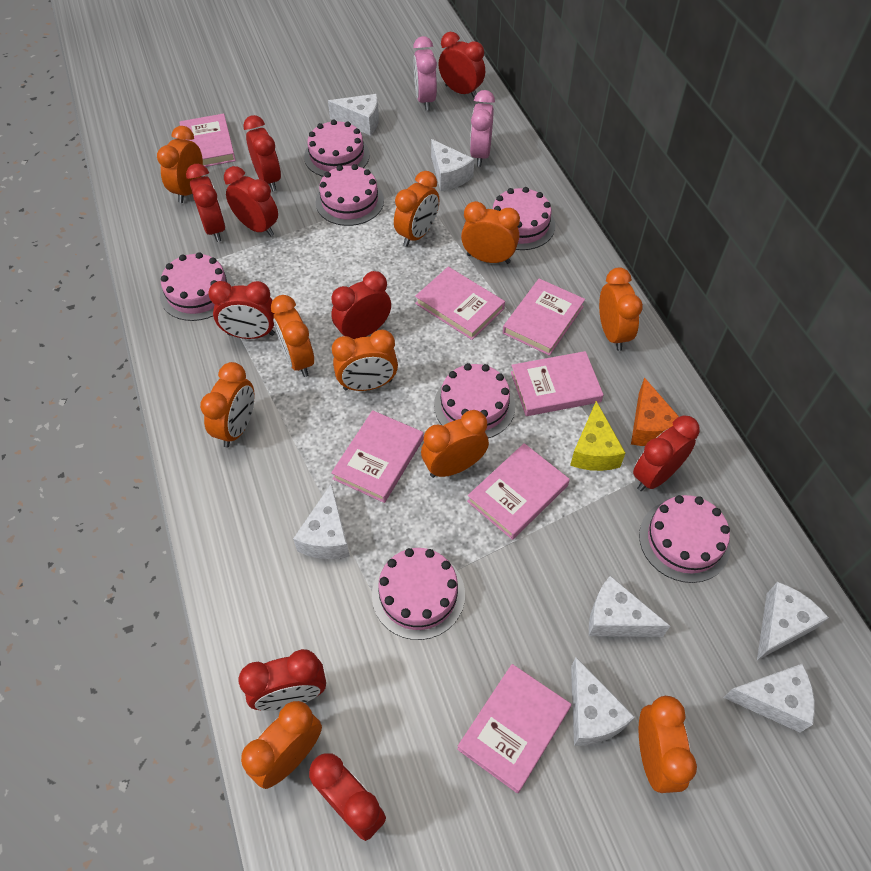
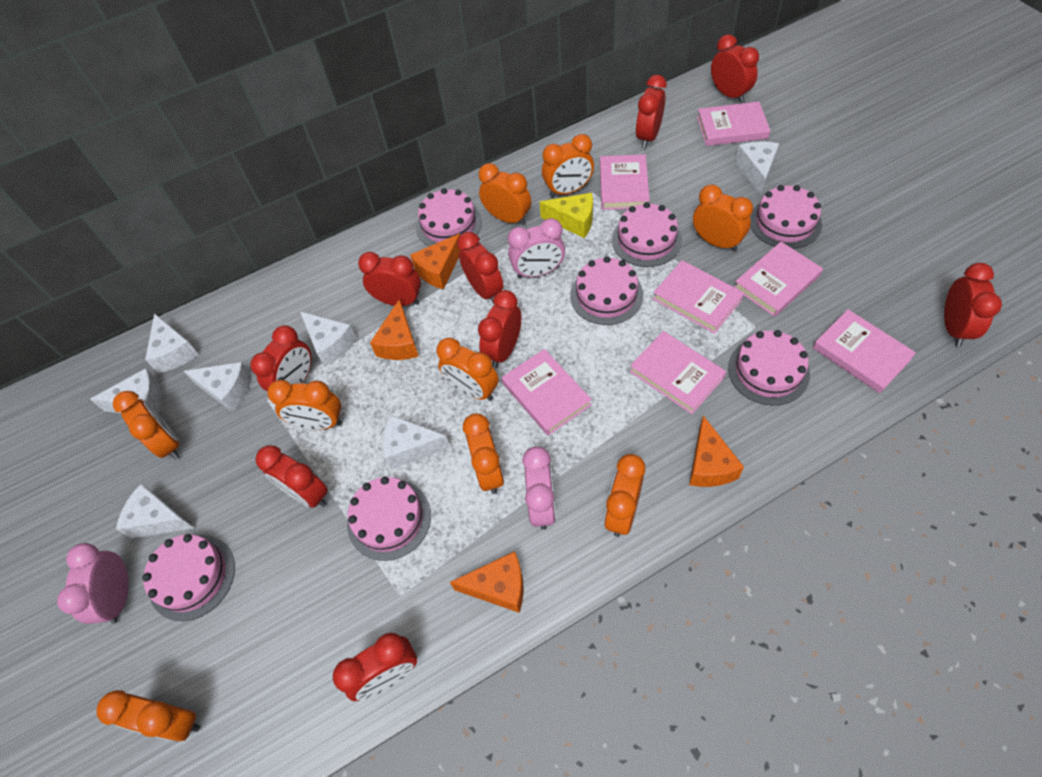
orange cheese: [631,377,679,446] = 1 -> [370,299,419,360] [410,234,461,289] [450,551,524,613] [689,415,744,487] = 4
orange clock: [157,126,203,203] [200,362,255,447] [241,701,322,789] [271,295,314,377] [332,330,398,391] [394,171,439,247] [421,410,489,478] [461,201,520,264] [599,268,643,351] [639,696,697,793] = 10 -> [97,690,200,742] [113,391,180,459] [267,380,342,430] [436,338,499,401] [463,414,504,494] [479,163,531,225] [542,134,594,197] [604,454,645,537] [693,185,753,251] = 9
pink clock: [413,36,437,111] [470,90,495,167] = 2 -> [57,543,129,624] [508,218,565,278] [522,447,556,530] = 3

